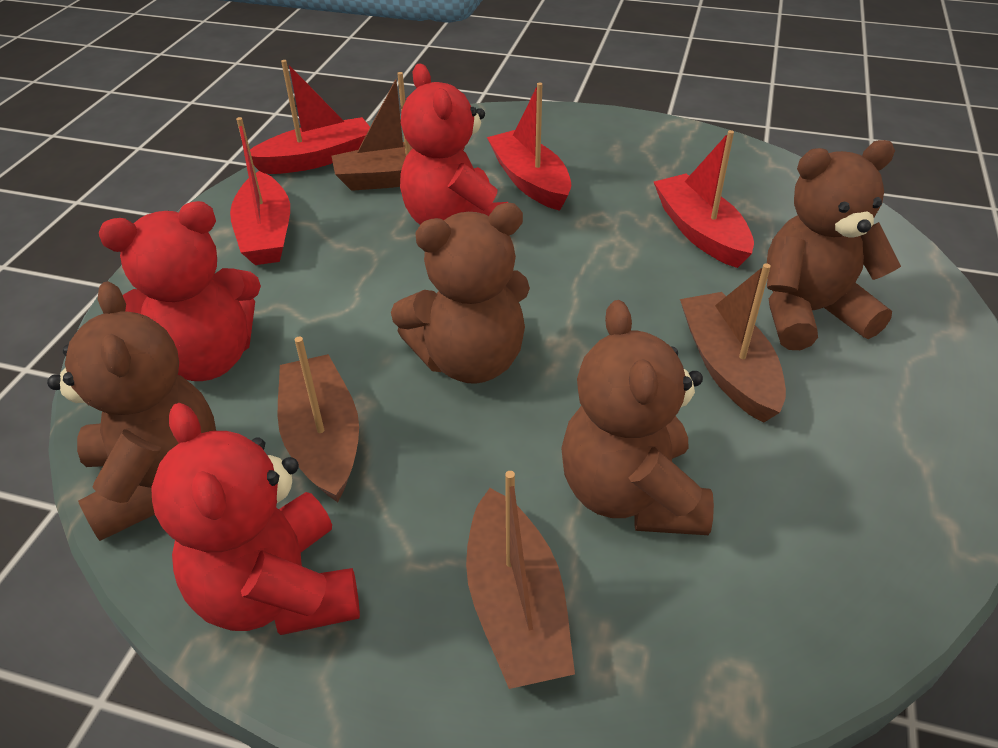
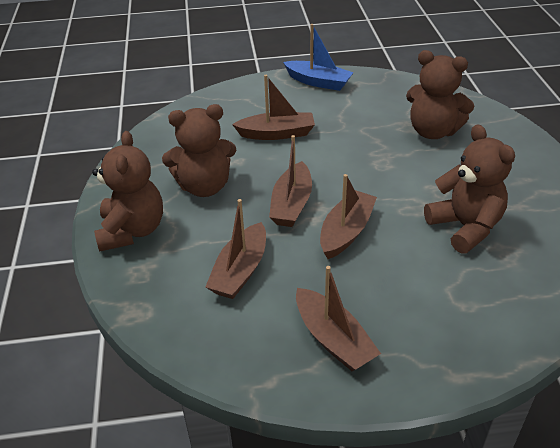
blue boat: none = 0 -> [283,24,354,91] = 1
brown boat: [277,337,359,502] [332,72,465,191] [466,471,575,689] [680,263,786,423] = 4 -> [206,199,266,299] [232,75,315,140] [269,135,312,227] [296,266,381,371] [320,174,377,259] = 5
red boat: [230,117,290,265] [244,60,370,174] [487,82,571,211] [654,130,754,268] = 4 -> none = 0
red teddy bear: [99,201,261,381] [151,403,360,635] [400,63,508,225] = 3 -> none = 0

